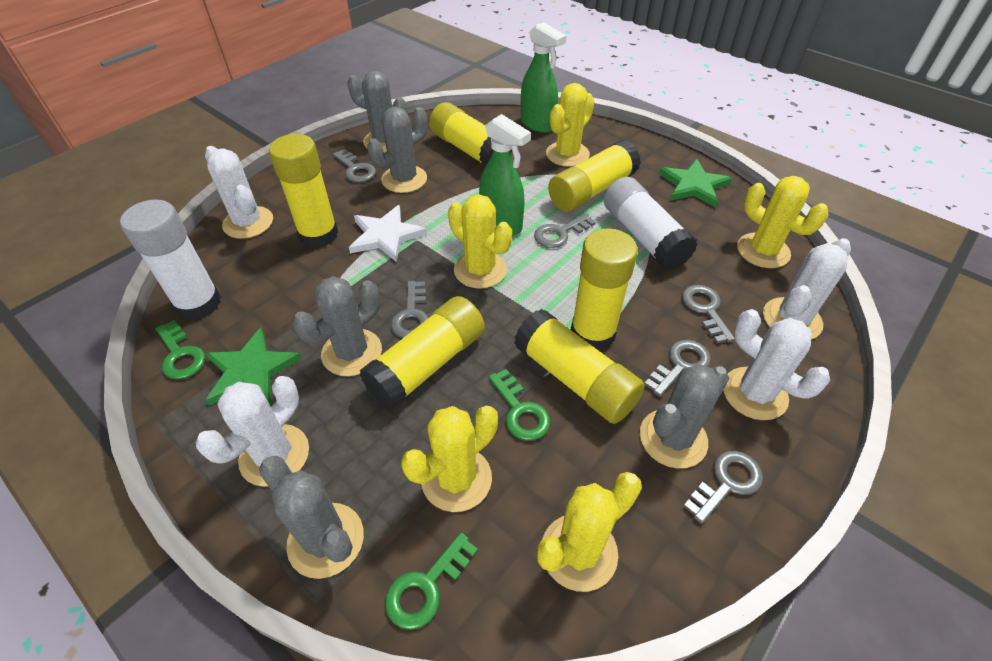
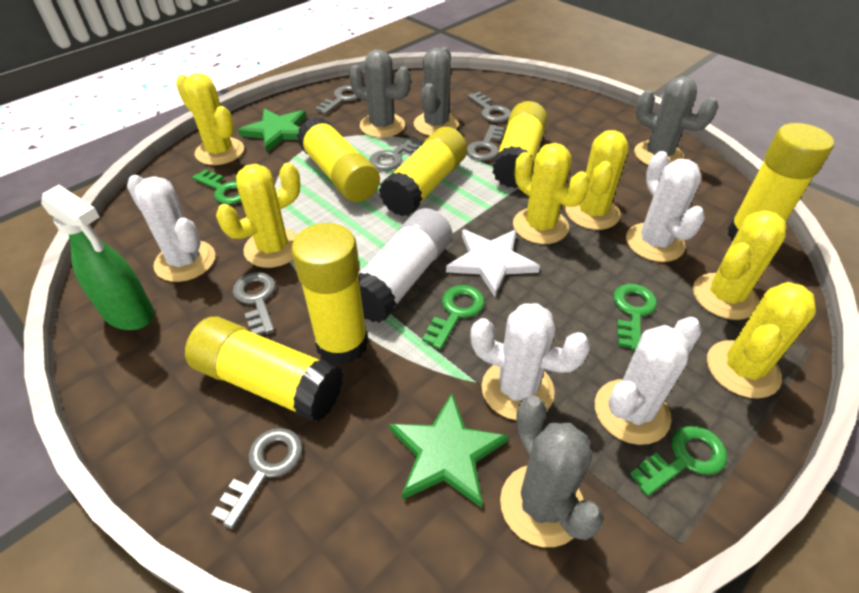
green key: [155,320,205,379] [385,532,478,630] [489,369,550,441] = 3 -> [192,169,241,204] [422,285,485,350] [613,284,657,350] [630,425,727,496] = 4
green spray bottle: [479,114,531,236] [521,22,566,133] = 2 -> [41,185,154,330] = 1
grey cactus: [259,456,364,579] [292,276,382,376] [348,71,408,153] [367,107,427,193] [640,364,729,469] = 5 -> [349,49,411,138] [414,47,459,136] [500,396,604,547] [634,76,718,165] = 4
white glue stick: [120,200,221,320] [604,177,698,270] = 2 -> [358,208,452,323] = 1
yellow cactus: [401,406,498,512] [448,194,512,289] [537,472,642,592] [546,83,594,167] [737,176,829,268] = 5 -> [176,73,244,165] [216,163,301,268] [513,143,590,244] [565,130,629,230] [693,210,787,320] [707,282,816,398] = 6

